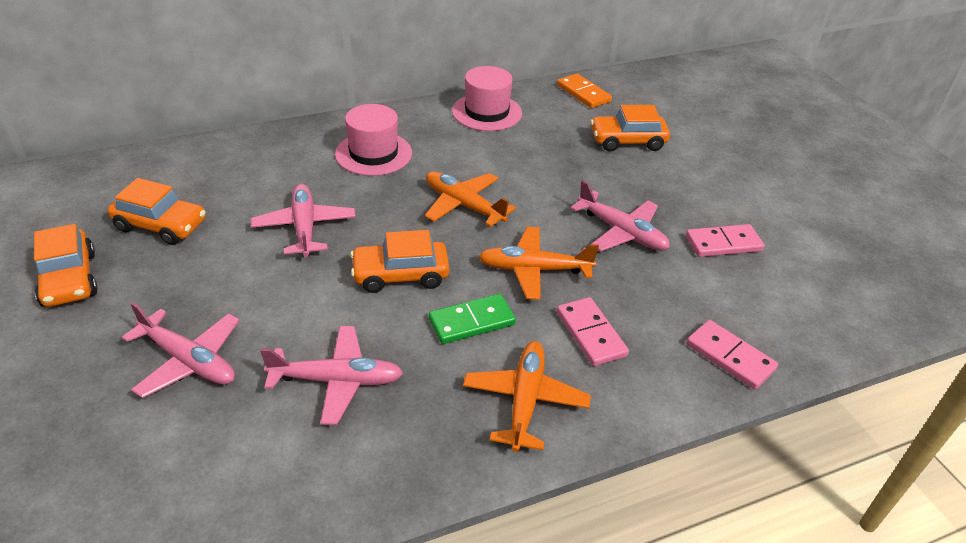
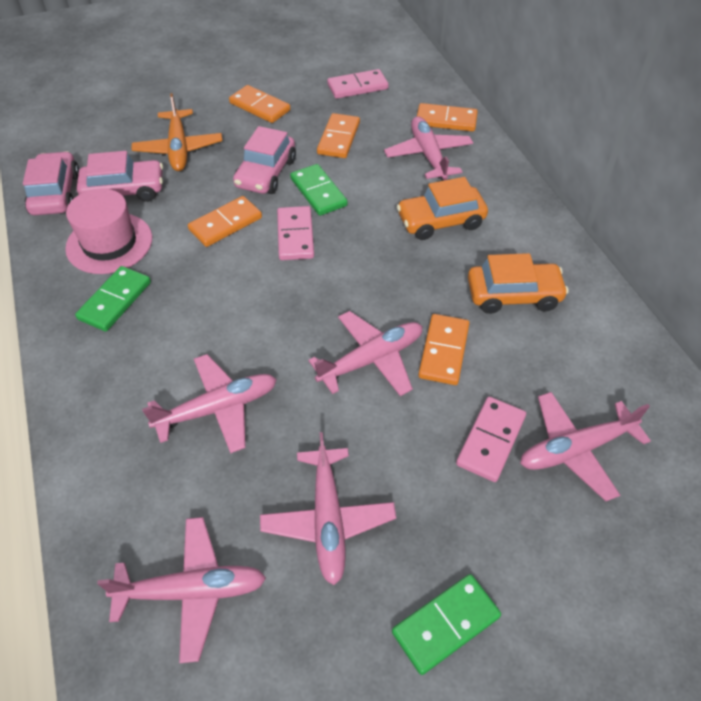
green domino: [429,294,516,344] = 1 -> [75,266,151,331] [290,164,348,216] [392,574,501,675] = 3
orange car: [34,224,98,307] [107,178,206,245] [350,230,449,293] [590,105,670,152] = 4 -> [397,177,488,240] [468,253,569,314] = 2
orange domino: [557,73,612,108] = 1 -> [188,196,262,247] [229,85,290,123] [317,113,360,158] [417,103,478,132] [418,314,470,385] = 5
orange plane: [425,171,516,227] [463,341,591,452] [478,227,599,300] = 3 -> [132,93,222,171] = 1
pink car: none = 0 -> [23,151,79,215] [77,151,163,202] [233,126,296,194] = 3
pink hat: [335,104,412,176] [452,66,522,131] = 2 -> [65,188,152,274] = 1
pink plane: [121,302,240,398] [251,184,356,257] [260,326,403,425] [570,180,670,252] = 4 -> [97,517,266,663] [142,354,277,454] [260,432,396,585] [308,311,423,396] [384,116,473,180] [520,392,651,501] = 6

